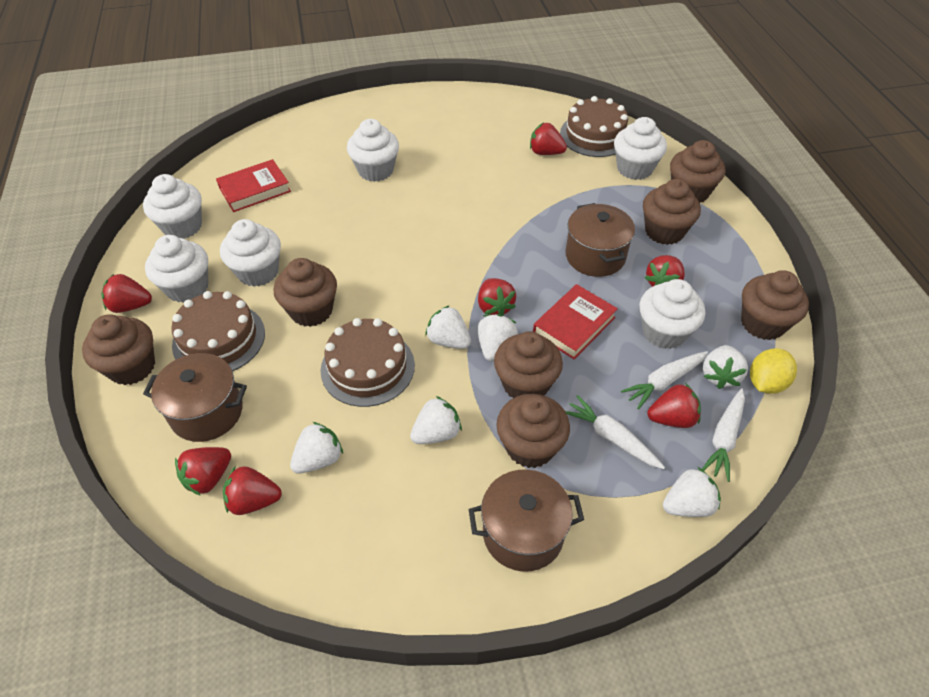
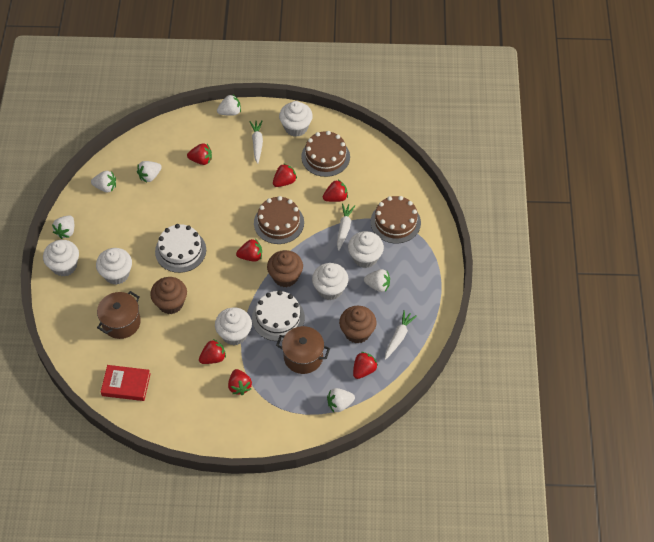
brown cupcake: [82,314,155,385] [274,258,337,327] [494,331,563,398] [496,394,570,468] [643,179,701,245] [670,140,725,203] [741,270,809,340] = 7 -> [150,277,187,314] [267,250,303,287] [339,306,376,344] = 3
brown pot: [143,353,247,442] [469,469,584,572] [566,203,635,277] = 3 -> [97,291,141,339] [276,326,330,374] = 2
red book: [216,159,291,212] [533,284,618,359] = 2 -> [101,365,151,401] = 1
white cake: none = 0 -> [155,224,206,273] [252,290,305,341] = 2
yellow lemon: [750,348,797,394] = 1 -> none = 0

